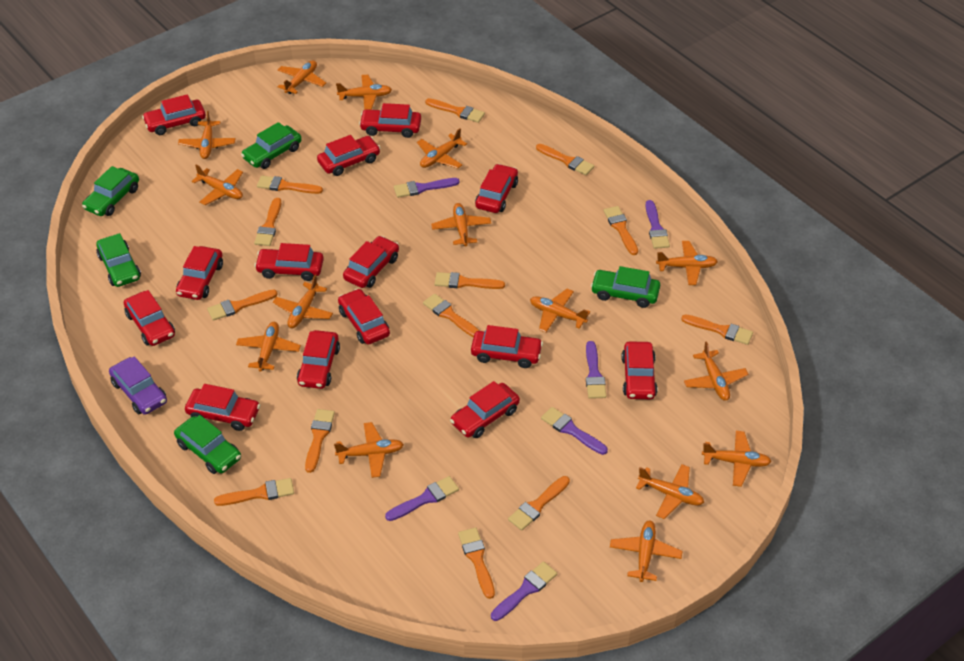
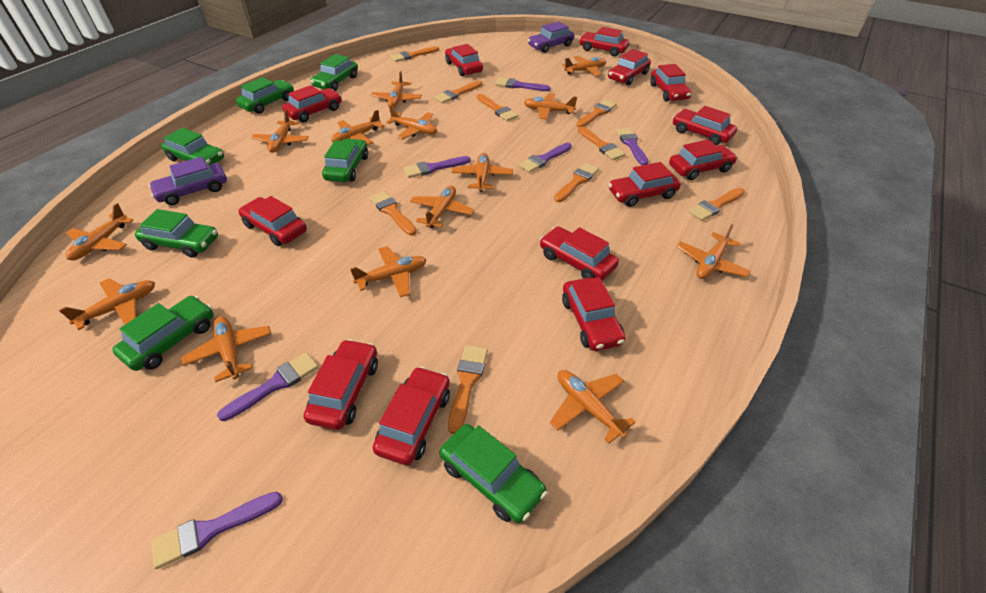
green car: [82,166,139,216] [96,233,141,287] [174,415,241,474] [241,122,302,169] [591,266,660,308] = 5 -> [112,295,214,371] [135,209,218,258] [161,128,224,165] [236,77,294,114] [311,54,358,91] [322,138,368,182] [439,424,547,523] = 7
orange brush: [207,290,278,321] [214,478,294,506] [254,198,281,246] [257,176,323,194] [305,409,335,473] [423,294,479,337] [425,98,485,123] [435,272,505,289] [458,527,495,599] [508,476,570,531] [536,144,594,175] [604,206,638,255] [681,314,753,345] = 13 -> [370,191,417,235] [391,46,439,62] [434,81,482,103] [448,345,488,434] [477,94,518,121] [554,163,599,202] [576,99,617,127] [578,126,626,160] [688,188,745,221] = 9
orange plane: [178,111,235,159] [192,164,243,205] [236,322,301,372] [273,274,333,328] [278,60,326,94] [334,422,404,478] [336,75,392,110] [417,128,467,169] [431,203,491,246] [530,289,590,332] [610,521,682,582] [636,464,704,519] [656,241,718,285] [684,341,748,401] [702,431,772,487] = 15 -> [59,278,155,330] [66,203,133,260] [181,316,272,382] [251,109,309,153] [331,110,384,145] [350,246,426,297] [370,71,422,107] [386,106,437,140] [410,186,474,228] [451,153,513,192] [524,93,577,120] [550,370,636,444] [562,56,606,77] [677,225,751,279] = 14
purple car: [109,356,167,415] = 1 -> [148,157,227,205] [528,22,575,53] = 2
red car: [124,290,175,346] [142,94,206,135] [176,246,223,300] [185,384,260,431] [254,243,324,281] [297,330,340,389] [317,135,380,176] [338,289,390,345] [343,236,399,288] [359,103,421,138] [450,381,520,438] [471,325,543,368] [475,164,518,213] [621,341,658,399] = 14 -> [238,196,307,246] [282,85,342,123] [304,339,378,430] [373,366,450,465] [445,44,483,76] [540,226,619,280] [562,277,626,351] [579,27,629,56] [608,49,651,85] [608,162,681,207] [650,64,692,101] [669,139,737,180] [673,106,737,145] = 13

